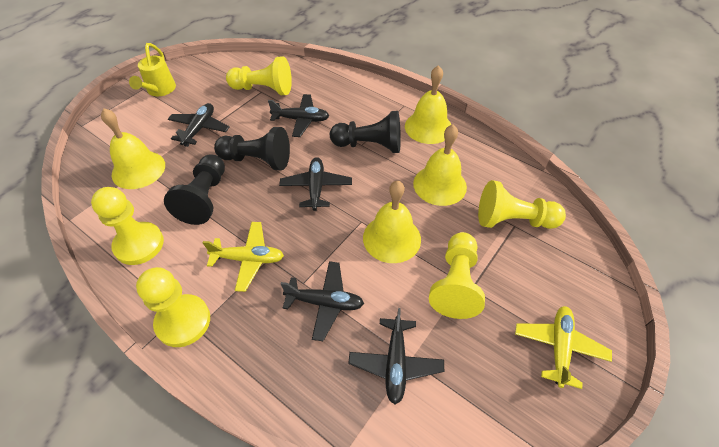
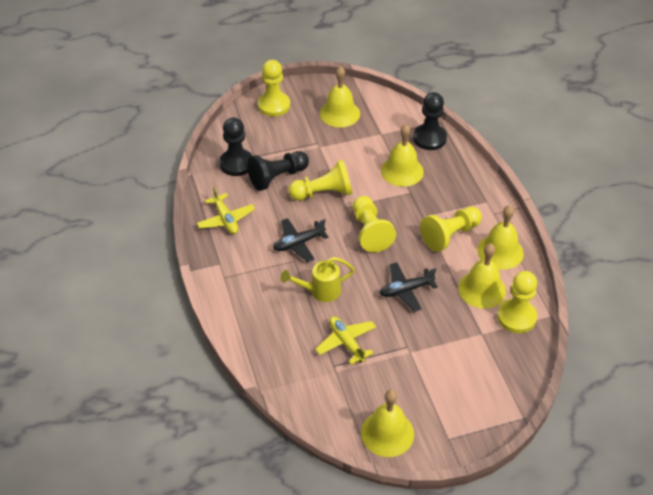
black plane: [168,103,230,147] [268,94,329,137] [279,157,352,211] [281,261,364,341] [348,308,444,404] = 5 -> [273,218,328,262] [379,262,438,312] = 2
yellow bell: [101,108,165,189] [363,181,421,263] [405,65,451,144] [413,124,467,206] = 4 -> [320,66,360,127] [361,390,414,457] [381,124,424,187] [458,243,506,309] [477,205,524,270] = 5

